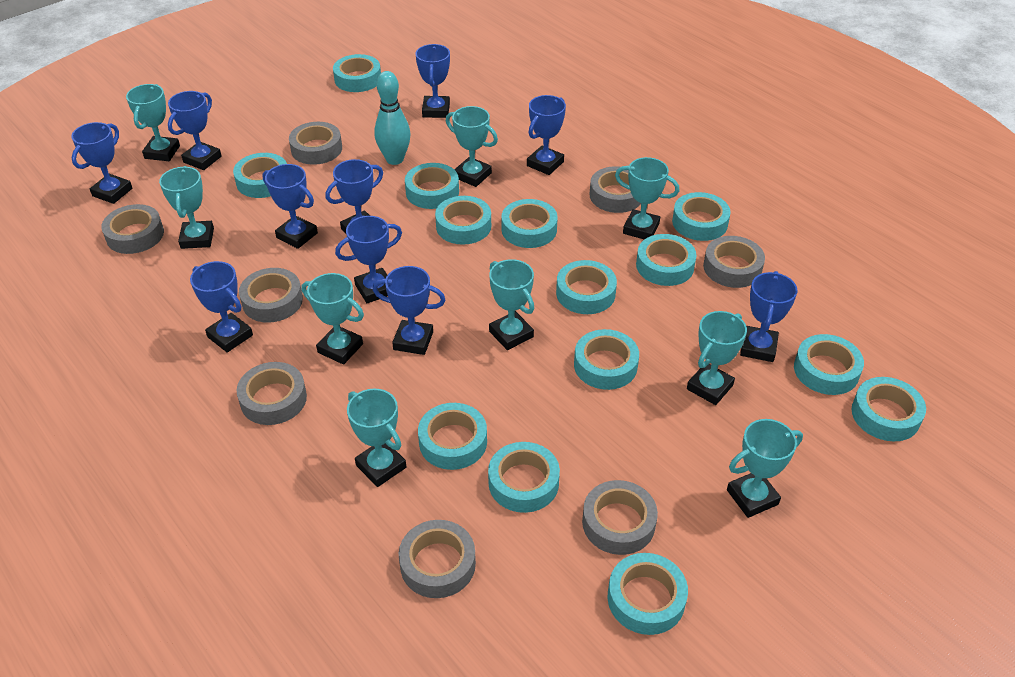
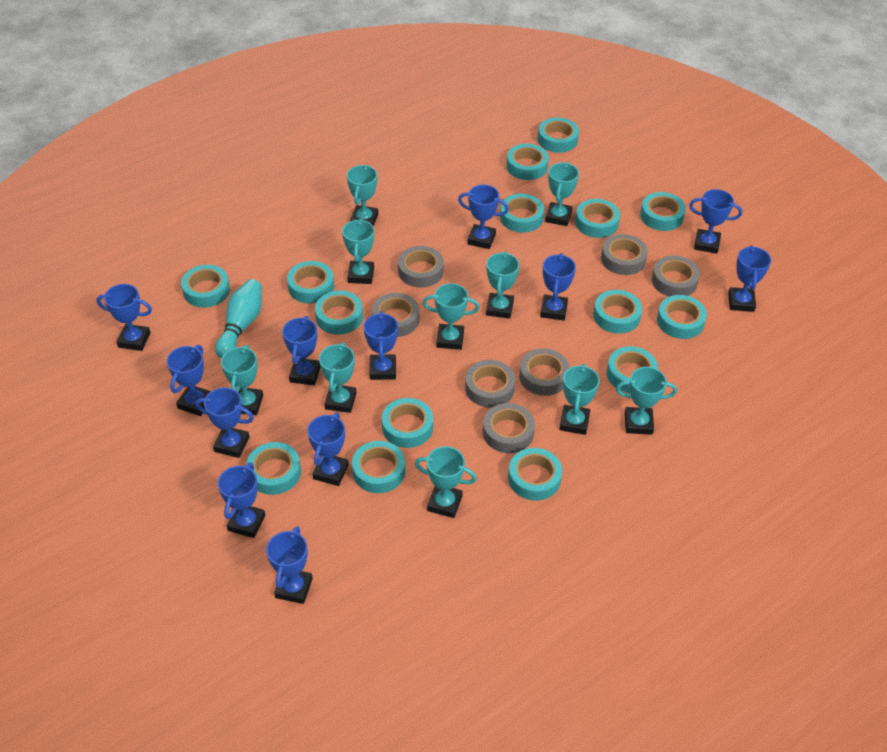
blue trophy: [71,122,132,204] [168,91,222,170] [190,261,253,353] [262,164,318,249] [326,159,383,234] [335,216,402,303] [373,266,446,355] [416,44,450,118] [527,95,566,175] [740,271,797,362] = 10 -> [96,284,152,351] [167,345,211,416] [196,387,254,458] [218,463,265,538] [266,526,313,604] [282,316,320,385] [307,413,349,486] [363,311,398,380] [458,185,509,249] [540,253,576,321] [689,189,742,254] [728,245,771,312] = 12
grey tape: [101,204,164,254] [237,362,307,425] [239,268,303,323] [289,122,342,165] [399,520,476,598] [582,480,658,555] [590,166,641,213] [703,236,765,288] = 8 -> [372,293,419,337] [398,246,444,288] [465,360,515,408] [483,403,535,453] [519,348,570,396] [601,234,648,275] [652,256,700,297] = 7
turquoise tape: [233,153,287,198] [333,54,381,92] [405,163,459,209] [418,403,487,470] [435,196,491,245] [488,442,560,513] [501,199,558,248] [556,260,617,314] [574,329,639,390] [608,553,688,635] [636,234,697,286] [672,192,731,241] [794,334,864,395] [851,377,926,441] = 14 -> [181,265,230,307] [246,442,301,495] [287,261,334,303] [315,290,363,335] [352,441,405,493] [382,398,433,448] [500,194,544,233] [506,144,549,180] [508,448,562,501] [538,117,579,153] [575,199,620,238] [593,290,642,334] [607,346,658,393] [640,192,686,231] [657,295,707,339] = 15
turquoise trophy: [126,84,180,161] [159,166,214,249] [302,273,364,365] [347,389,406,487] [446,106,498,187] [489,259,534,350] [615,157,679,239] [687,311,747,405] [727,419,803,518] = 9 -> [221,345,263,415] [319,342,356,413] [342,218,374,284] [347,165,378,226] [415,446,477,518] [423,283,480,350] [486,251,519,319] [545,162,579,226] [559,364,600,435] [616,367,677,435] = 10

